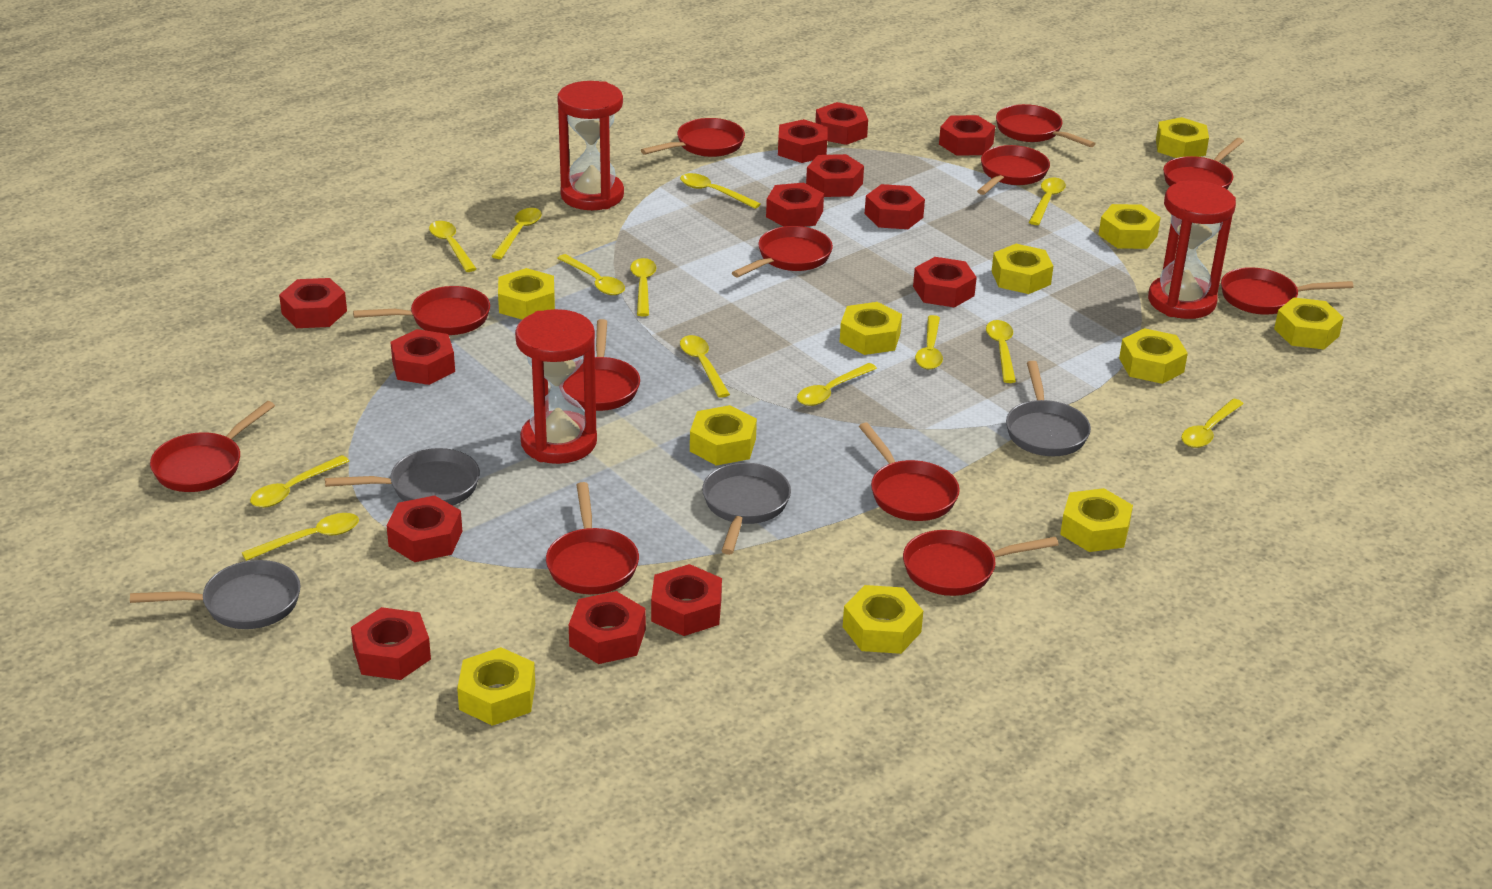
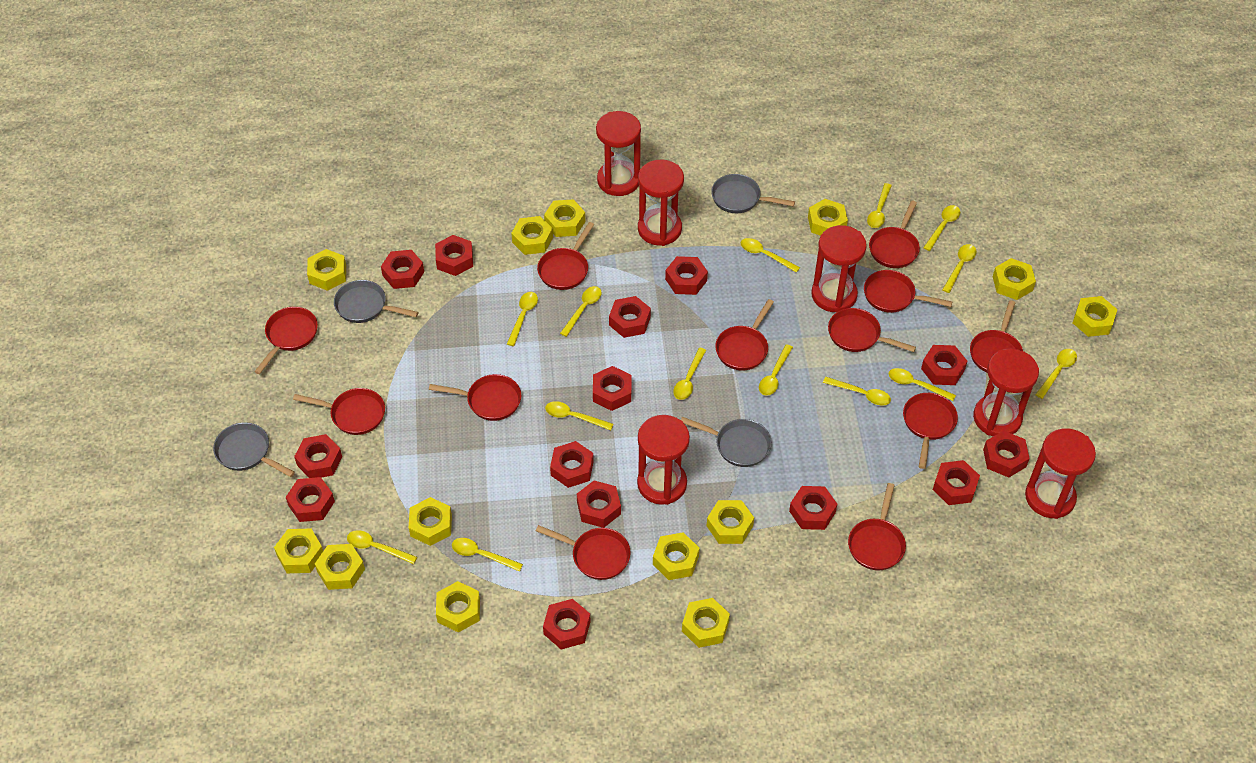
red hourglass: [515,309,597,464] [557,81,624,210] [1148,181,1236,319] = 3 -> [596,111,641,196] [637,415,690,505] [638,160,684,246] [811,225,867,312] [973,348,1039,436] [1025,428,1096,519] = 6
red nut: [279,278,347,328] [351,607,431,680] [387,495,462,562] [390,329,455,385] [569,591,646,664] [651,564,722,636] [766,183,824,227] [778,119,828,163] [806,154,864,197] [815,102,868,145] [865,184,925,229] [913,257,977,308] [939,115,995,156] = 13 -> [286,477,335,522] [294,434,342,478] [381,250,424,289] [435,235,473,276] [543,599,591,649] [550,441,594,488] [577,481,621,528] [593,366,631,411] [609,296,651,338] [665,256,708,295] [789,486,837,530] [921,345,967,385] [933,460,980,505] [983,431,1030,477] = 14
yellow nut: [457,647,535,726] [498,268,555,319] [690,405,757,466] [840,302,902,355] [843,585,923,654] [992,244,1053,294] [1060,488,1133,552] [1099,204,1161,249] [1119,328,1188,384] [1156,117,1209,158] [1274,297,1344,349] = 11 -> [274,529,323,573] [307,249,346,291] [315,544,365,590] [409,497,452,546] [436,581,480,633] [511,216,553,255] [544,199,585,237] [653,532,700,580] [682,598,730,648] [707,500,754,544] [808,199,848,236] [993,258,1036,300] [1073,296,1118,337] = 13
yellow spoon: [242,513,359,561] [250,455,349,508] [429,221,476,272] [491,208,542,259] [557,254,625,295] [630,258,656,316] [680,173,761,209] [680,335,730,398] [797,363,877,406] [915,315,943,369] [986,320,1016,383] [1029,177,1066,225] [1181,398,1243,448] = 13 -> [347,530,417,564] [452,538,523,572] [507,292,538,346] [545,401,614,430] [560,286,602,337] [673,348,706,400] [741,238,800,273] [759,344,793,396] [823,377,891,406] [867,183,892,228] [889,368,956,401] [923,205,960,251] [942,244,976,293] [1035,349,1077,399] = 14

